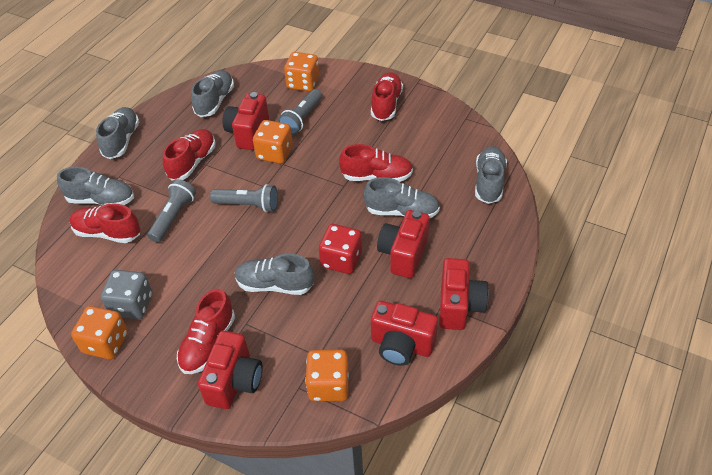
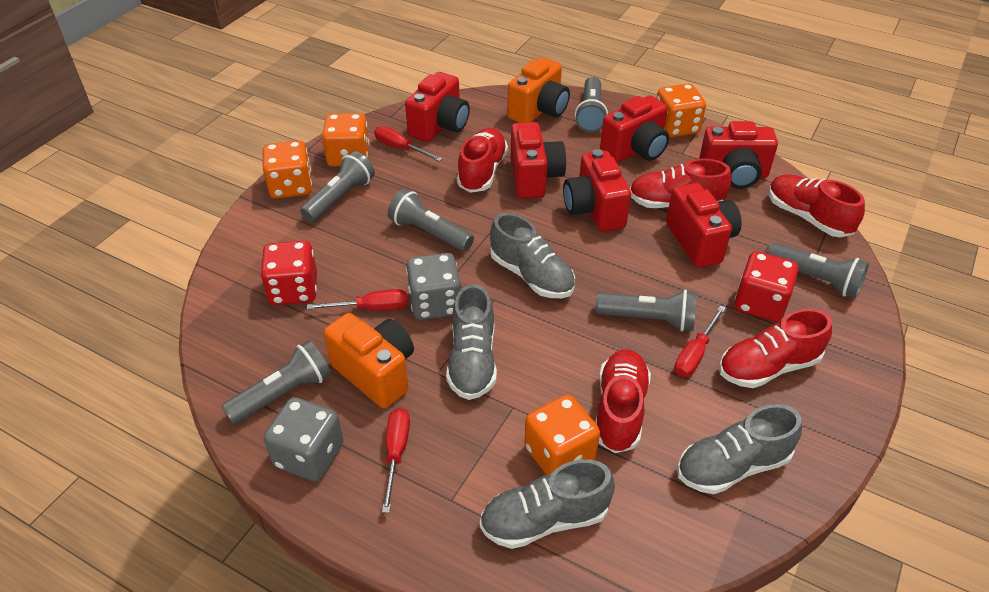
grey dice: [101,270,152,319] = 1 -> [264,397,344,481] [406,253,461,320] = 2
grey flashlight: [147,179,196,242] [210,184,278,212] [278,89,322,135] = 3 -> [221,340,331,424] [300,151,375,222] [388,189,474,252] [575,77,608,132] [596,289,697,331] [767,243,869,298] = 6
grey shoe: [57,167,134,205] [96,107,140,159] [191,70,234,117] [235,254,314,295] [363,177,440,219] [475,146,507,204] = 6 -> [446,284,497,400] [480,459,615,549] [490,213,575,298] [677,404,802,494] = 4
orange camera: none = 0 -> [324,313,414,408] [507,57,570,123] = 2
red camera: [198,331,263,409] [223,92,269,150] [371,301,438,366] [377,210,429,278] [439,258,489,330] = 5 -> [405,72,470,142] [511,122,566,199] [563,149,631,232] [600,95,669,163] [666,183,742,268] [699,121,778,189] = 6
red dice: [319,224,362,274] = 1 -> [260,241,317,305] [734,251,798,322] = 2
red screwdriver: none = 0 -> [307,289,408,310] [374,126,442,161] [382,408,410,513] [674,305,726,377] = 4

